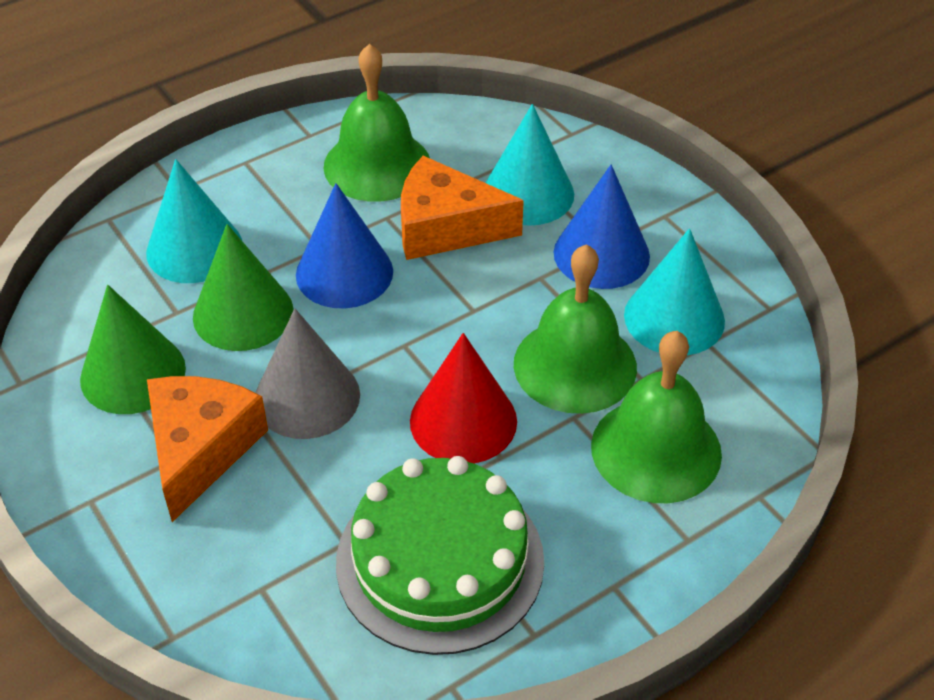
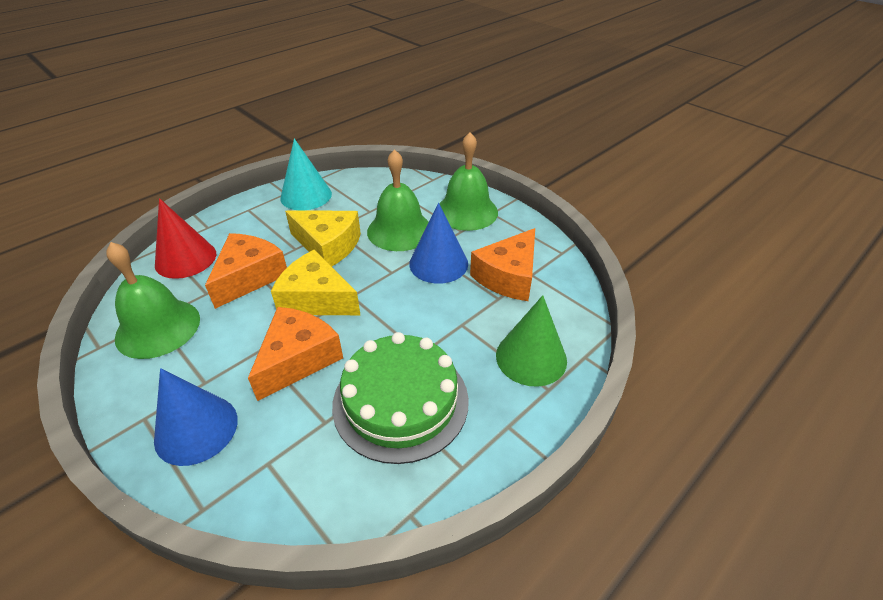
green cone: [80,285,186,414] [193,224,293,351] = 2 -> [496,295,567,387] = 1
grey cone: [256,309,360,439] = 1 -> none = 0
orange cheese: [147,376,268,522] [401,156,524,260] = 2 -> [205,233,287,309] [248,307,343,401] [470,228,535,301] = 3
turquoise cone: [146,159,242,283] [486,104,574,226] [624,228,725,355] = 3 -> [280,139,332,210] = 1
yellow cheese: none = 0 -> [271,249,360,315] [285,210,361,266] = 2

